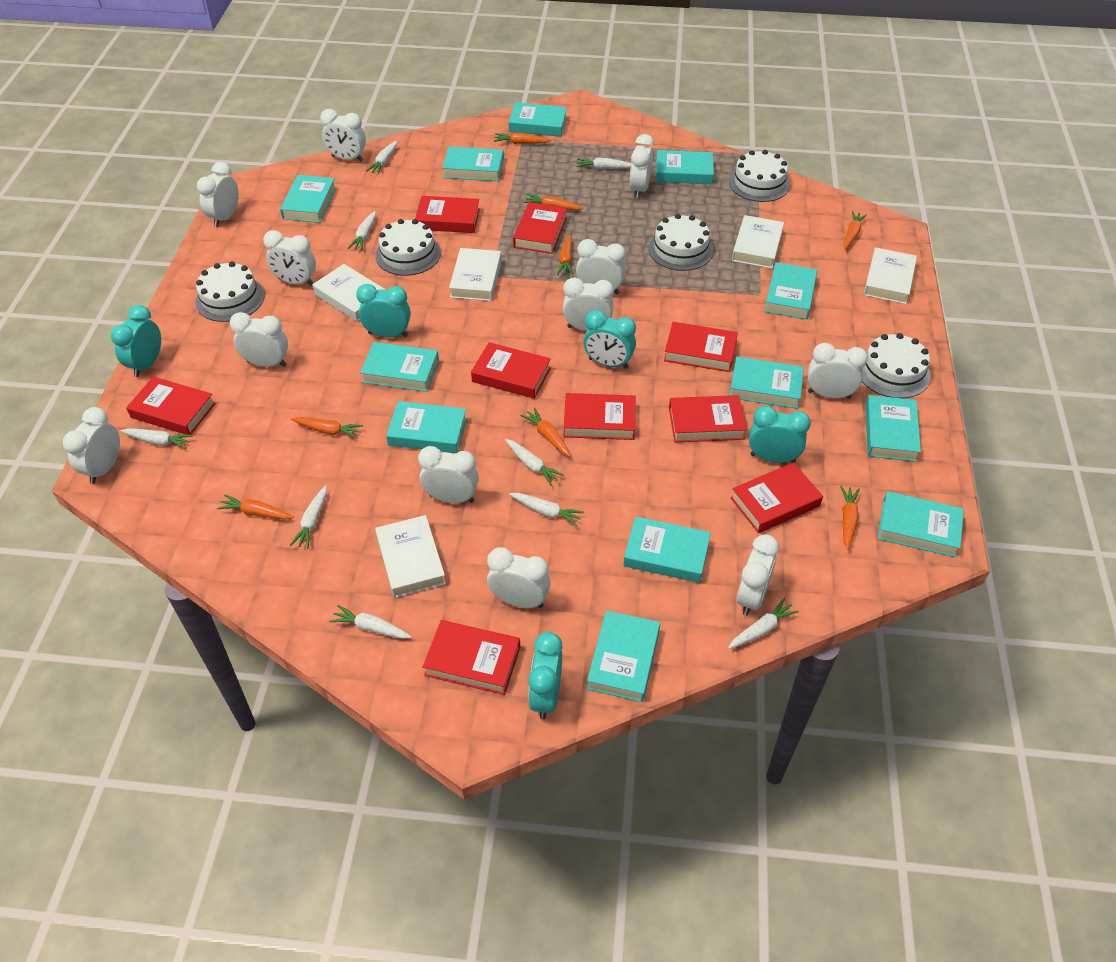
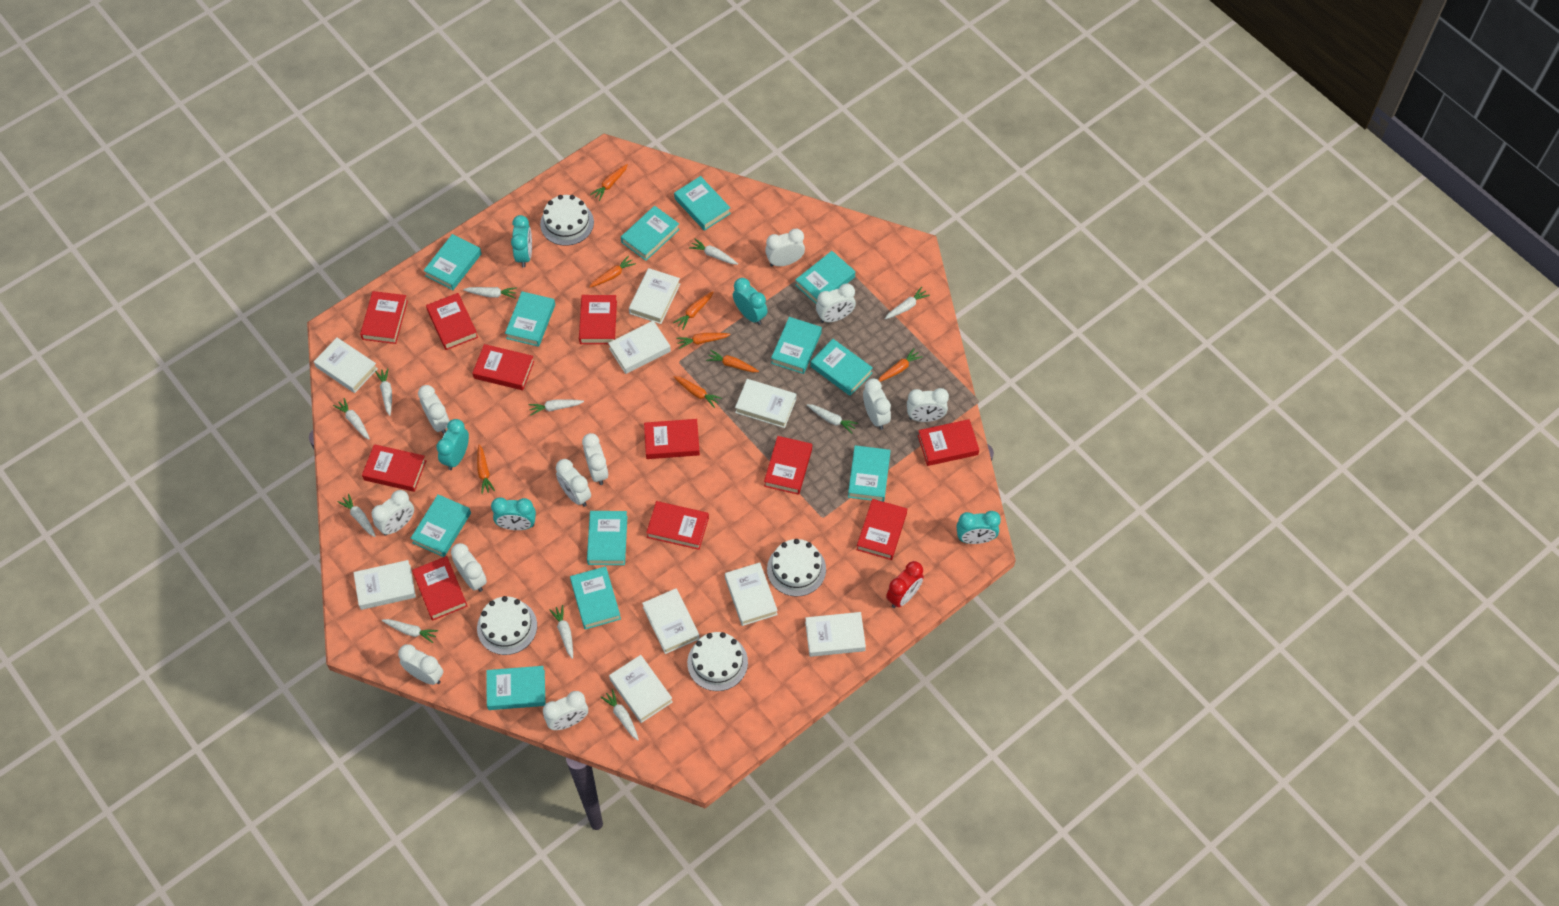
red book: [126,376,216,435] [415,196,480,233] [423,620,520,695] [471,342,551,399] [513,202,567,254] [564,393,635,440] [664,322,738,372] [669,395,747,443] [730,462,823,533] = 9 -> [360,291,408,344] [362,444,426,492] [412,556,467,621] [426,293,478,350] [472,344,534,390] [579,295,617,344] [644,419,700,459] [646,501,709,550] [764,436,812,495] [857,499,907,560] [918,419,979,466] = 11
red clock: none = 0 -> [886,561,924,608] = 1
white book: [312,264,386,322] [375,515,446,598] [449,248,502,301] [732,215,784,269] [864,248,917,304] = 5 -> [314,338,378,393] [353,560,416,610] [608,320,671,374] [609,655,673,723] [629,268,680,324] [642,588,700,654] [725,562,778,626] [735,379,796,428] [805,612,866,657] = 9
white cake: [195,261,265,322] [375,219,441,276] [649,214,713,271] [729,150,790,202] [862,333,930,398] = 5 -> [477,596,537,655] [540,195,594,246] [687,632,748,691] [767,539,826,597] = 4
white carrot: [120,428,193,449] [290,485,327,549] [329,605,412,639] [348,211,376,251] [366,141,397,174] [505,439,564,486] [509,493,584,526] [576,157,631,169] [728,598,799,649] = 9 -> [333,398,370,439] [337,494,376,537] [375,368,392,416] [382,619,438,643] [463,287,517,299] [528,399,584,416] [549,605,573,659] [601,689,639,740] [689,239,738,265] [807,404,858,434] [885,287,930,319] = 11
white clock: [63,407,120,484] [197,162,239,227] [230,312,288,367] [263,230,316,286] [320,109,366,162] [418,446,479,503] [487,547,551,608] [563,277,614,331] [576,239,626,294] [630,134,654,199] [737,534,779,616] [808,343,868,399] = 12 -> [371,490,414,536] [398,644,443,685] [418,385,450,435] [451,543,487,592] [543,691,588,730] [556,459,591,507] [582,433,608,485] [765,229,805,266] [816,283,856,323] [863,379,891,430] [907,388,949,422] = 11

